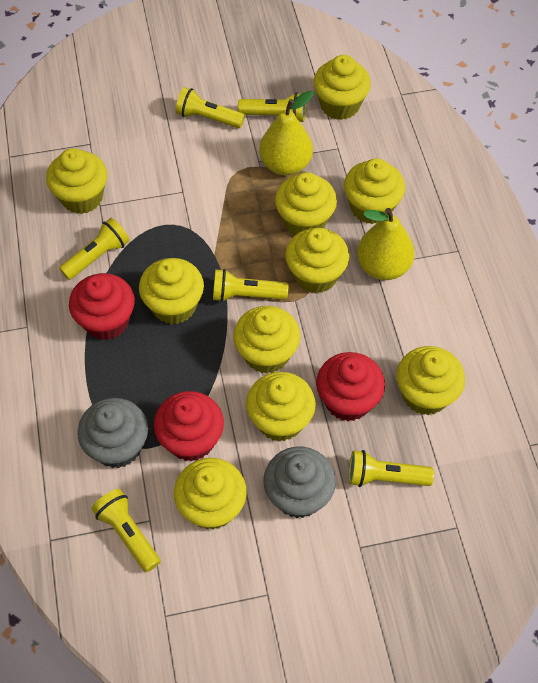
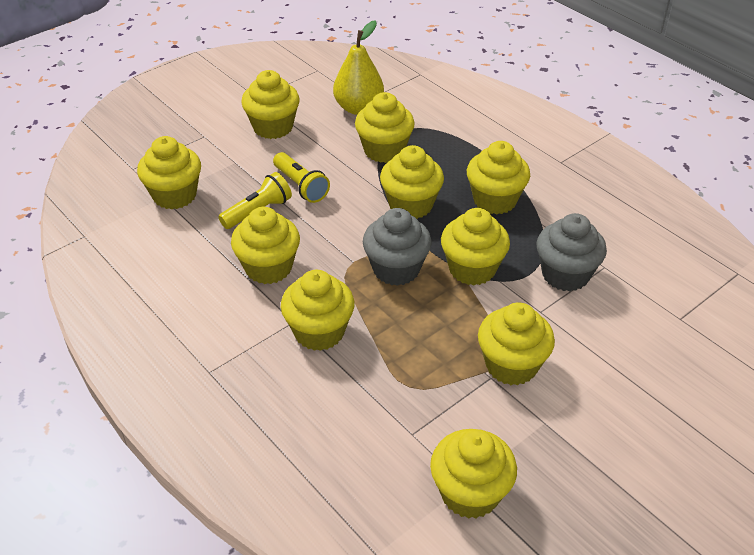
red cupcake: [69,273,135,340] [154,391,224,462] [316,352,385,421] = 3 -> none = 0
yellow flashlight: [59,218,130,280] [91,489,161,572] [176,87,245,128] [213,269,288,302] [238,92,306,122] [349,450,434,487] = 6 -> [218,172,292,229] [273,152,330,203] = 2
yellow pear: [259,91,314,175] [357,208,415,280] = 2 -> [333,20,384,115] = 1

